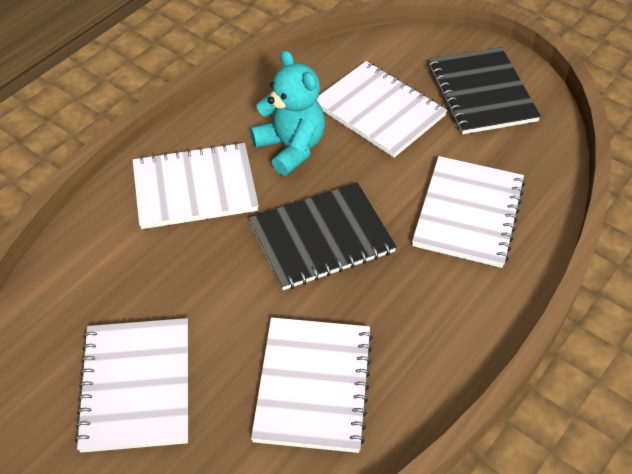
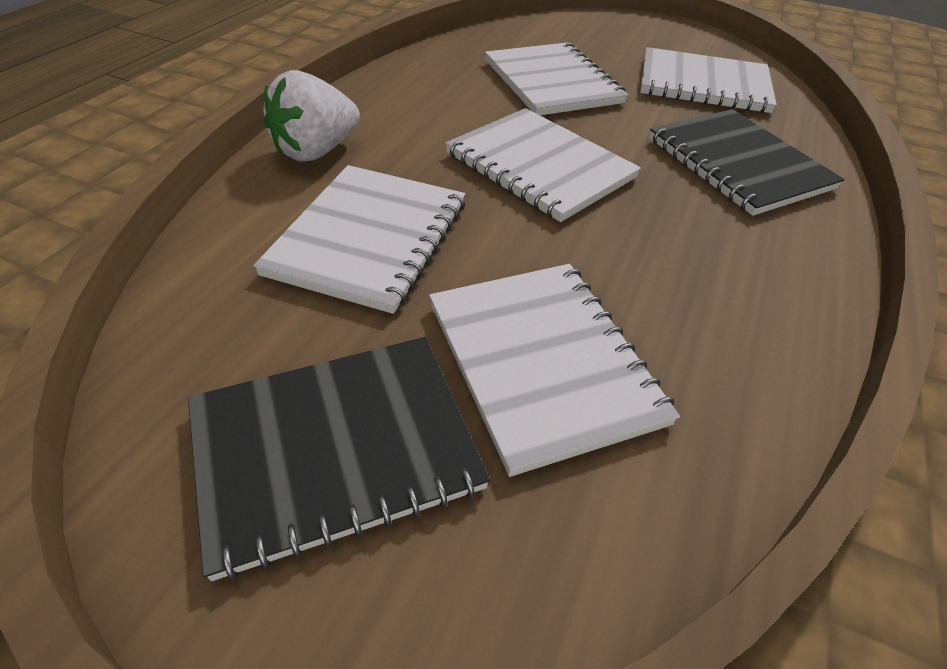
turquoise teddy bear: [250,50,325,176] = 1 -> none = 0
white strawberry: none = 0 -> [263,70,360,162] = 1

